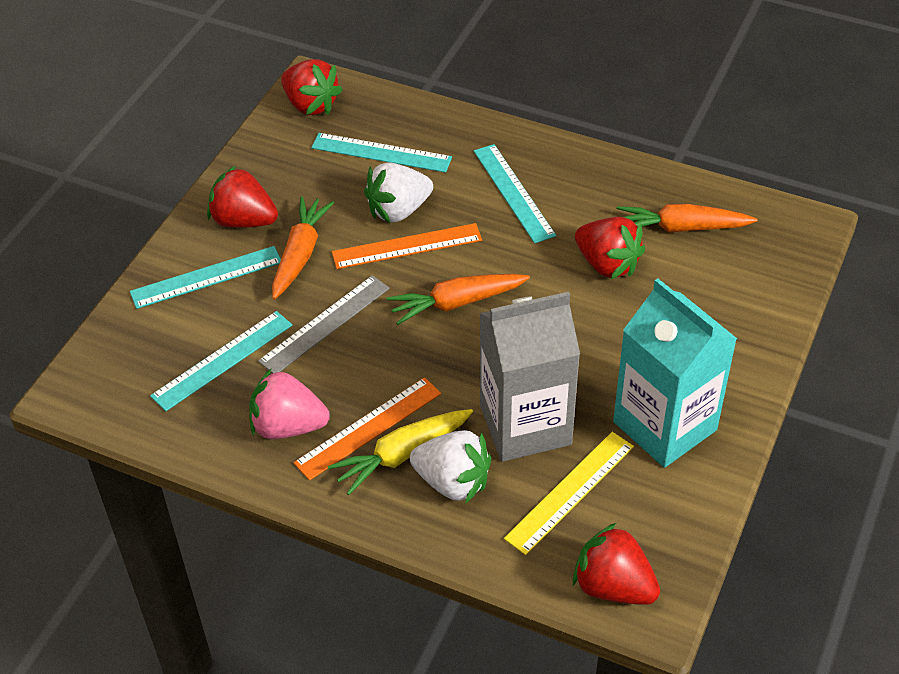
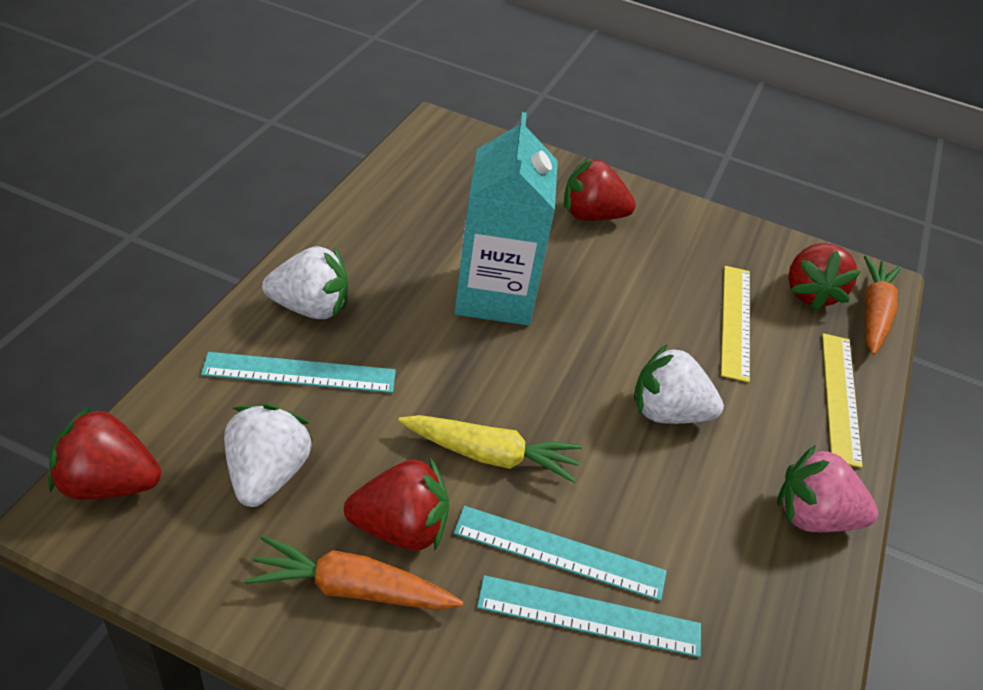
grey carton: [479,292,580,462] = 1 -> none = 0
grey ruler: [258,275,390,373] = 1 -> none = 0
orange carrot: [272,196,334,300] [386,274,530,325] [616,204,758,233] = 3 -> [245,535,463,610] [864,256,901,355] = 2
orange ruler: [293,377,441,481] [332,223,482,269] = 2 -> none = 0
turquoise ruler: [130,246,281,309] [150,311,293,411] [311,133,452,173] [474,144,556,244] = 4 -> [201,352,396,393] [453,506,667,601] [477,575,701,658] = 3
white strawberry: [364,162,433,223] [410,430,491,503] = 2 -> [224,404,313,507] [262,246,348,319] [634,344,724,424] = 3
yellow ruler: [504,432,634,555] = 1 -> [721,266,750,382] [822,333,863,468] = 2

